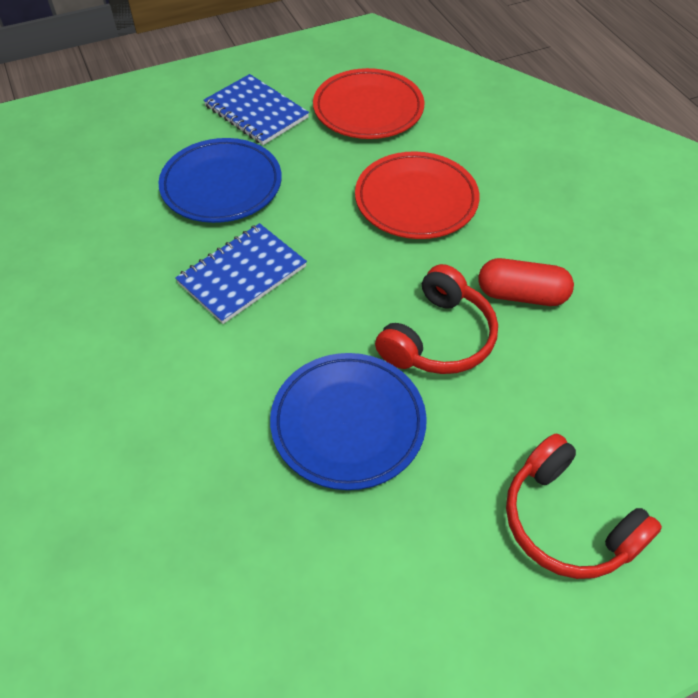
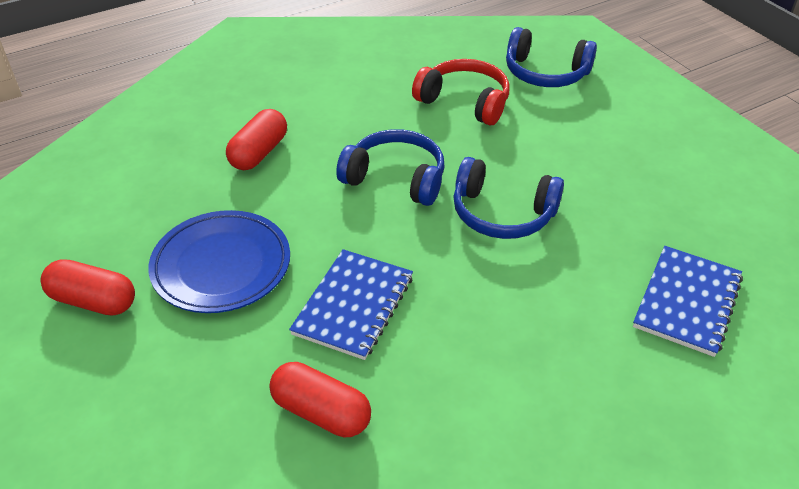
blue headphones: none = 0 -> [336,129,445,206] [453,157,564,239] [506,27,597,87] = 3
blue plate: [159,138,282,223] [270,353,427,490] = 2 -> [148,210,290,313] = 1
red capsule: [479,258,574,306] = 1 -> [41,259,135,316] [226,109,287,170] [269,362,371,437] = 3
red headphones: [375,264,498,374] [506,433,662,579] = 2 -> [412,59,510,125] = 1
red plate: [313,68,424,139] [355,151,480,239] = 2 -> none = 0

